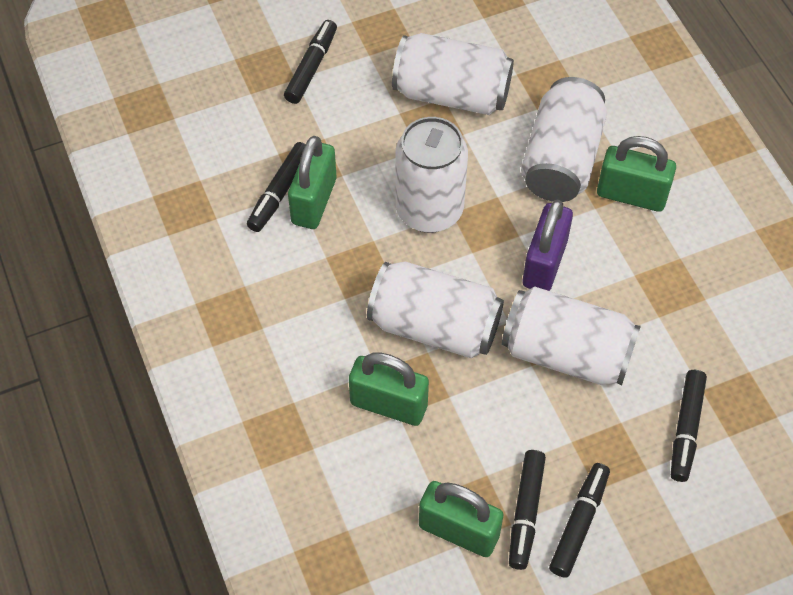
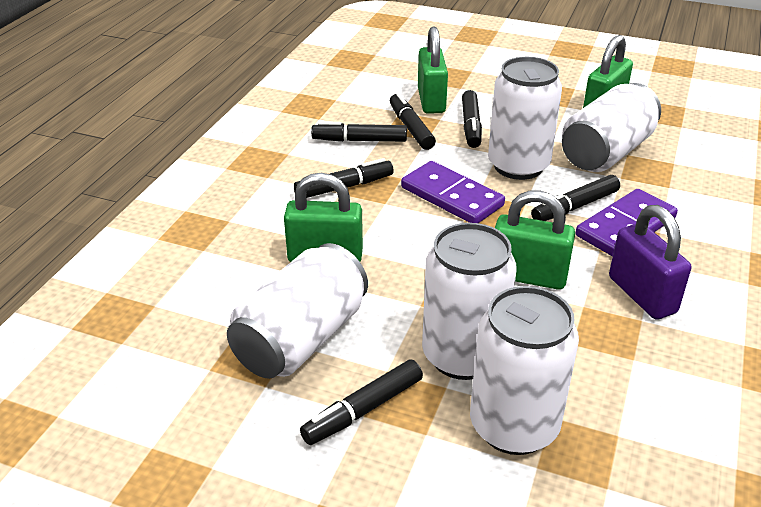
black marker: [247,142,306,232] [284,20,337,104] [509,450,546,570] [549,463,610,578] [671,370,707,482] = 5 -> [294,158,394,198] [300,359,423,445] [311,121,407,142] [390,93,436,150] [462,90,482,148] [531,175,620,221] = 6
purple domino: none = 0 -> [401,161,505,223] [576,189,678,257] = 2

